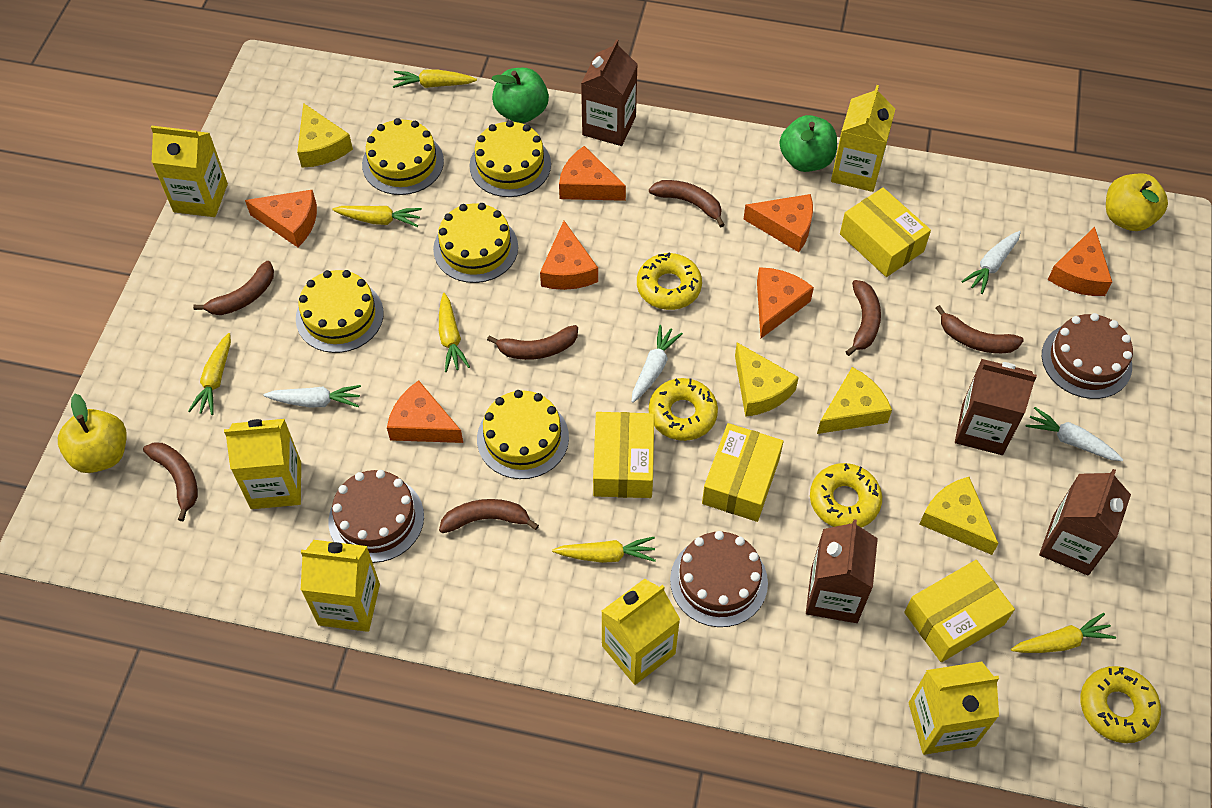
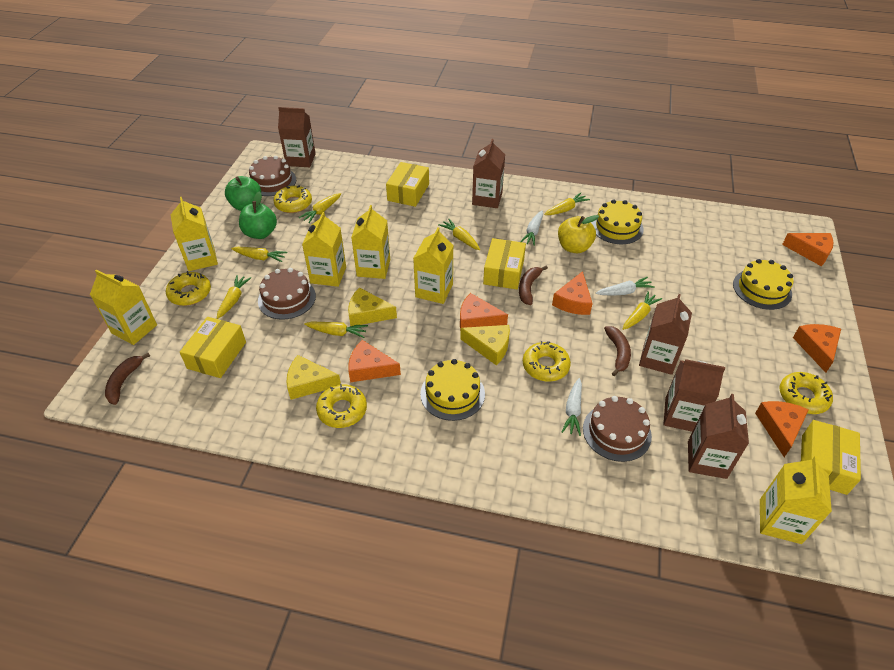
brown banana: [143,442,198,521] [193,261,274,315] [439,499,539,533] [487,325,578,360] [649,180,725,227] [846,280,881,356] [936,305,1024,353] = 7 -> [105,353,150,405] [519,266,548,305] [604,326,631,376] = 3
brown carton: [581,39,638,146] [806,519,878,623] [955,359,1037,455] [1039,469,1131,575] = 4 -> [278,107,316,167] [472,139,505,208] [639,294,692,375] [664,359,725,432] [688,394,749,479] = 5
orange cheese: [245,190,317,247] [387,380,463,443] [540,221,598,290] [559,146,626,201] [744,194,813,252] [757,267,814,338] [1048,227,1112,296] = 7 -> [348,340,401,382] [460,293,508,331] [552,271,593,315] [755,401,809,457] [782,233,833,266] [793,324,841,373] = 6
white carrot: [264,385,361,408] [631,325,683,403] [961,231,1021,294] [1026,407,1123,461] = 4 -> [520,210,543,246] [561,378,582,436] [596,277,655,296] = 3
yellow apple: [58,394,127,473] [1106,174,1168,231] = 2 -> [558,215,599,253] = 1
yellow cake: [296,270,384,353] [362,118,444,195] [433,203,518,283] [469,120,551,197] [477,390,569,479] = 5 -> [420,359,485,421] [592,200,644,244] [733,259,793,310] = 3
yellow carrot: [188,333,231,415] [332,206,422,227] [393,69,477,88] [439,293,470,372] [552,537,656,563] [1011,613,1116,653] = 6 -> [217,275,251,319] [231,247,287,262] [299,193,341,223] [304,321,368,338] [438,219,480,250] [544,192,590,215] [623,291,662,330] = 7
yellow cheese: [297,103,353,168] [735,343,799,417] [817,367,892,434] [919,477,999,555] = 4 -> [286,355,341,400] [348,288,397,326] [460,325,510,365] = 3
yellow donut: [637,253,702,310] [649,378,718,441] [810,463,882,528] [1080,666,1161,743] = 4 -> [166,271,211,306] [274,185,312,213] [316,384,367,428] [523,341,571,382] [779,372,833,414] = 5

